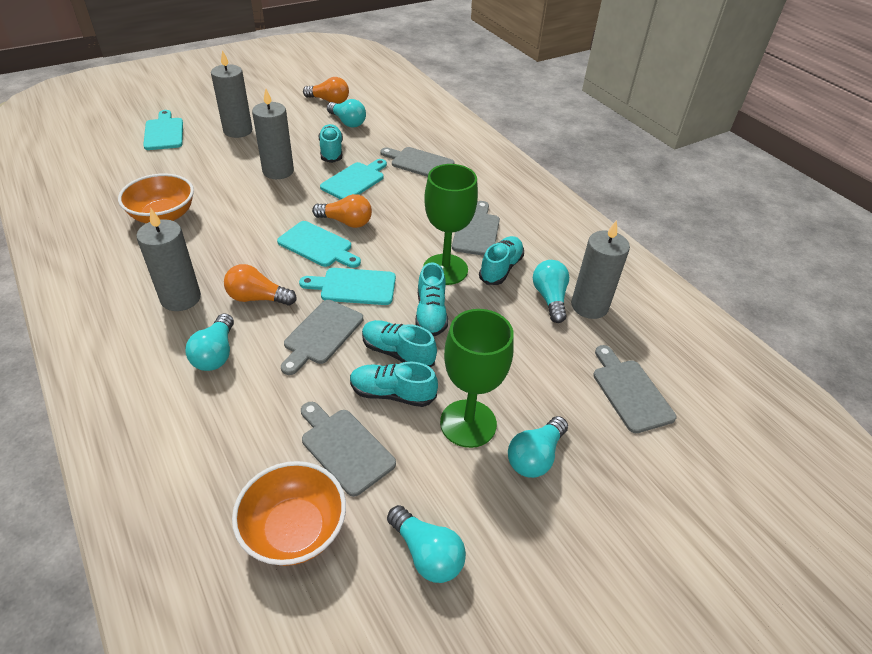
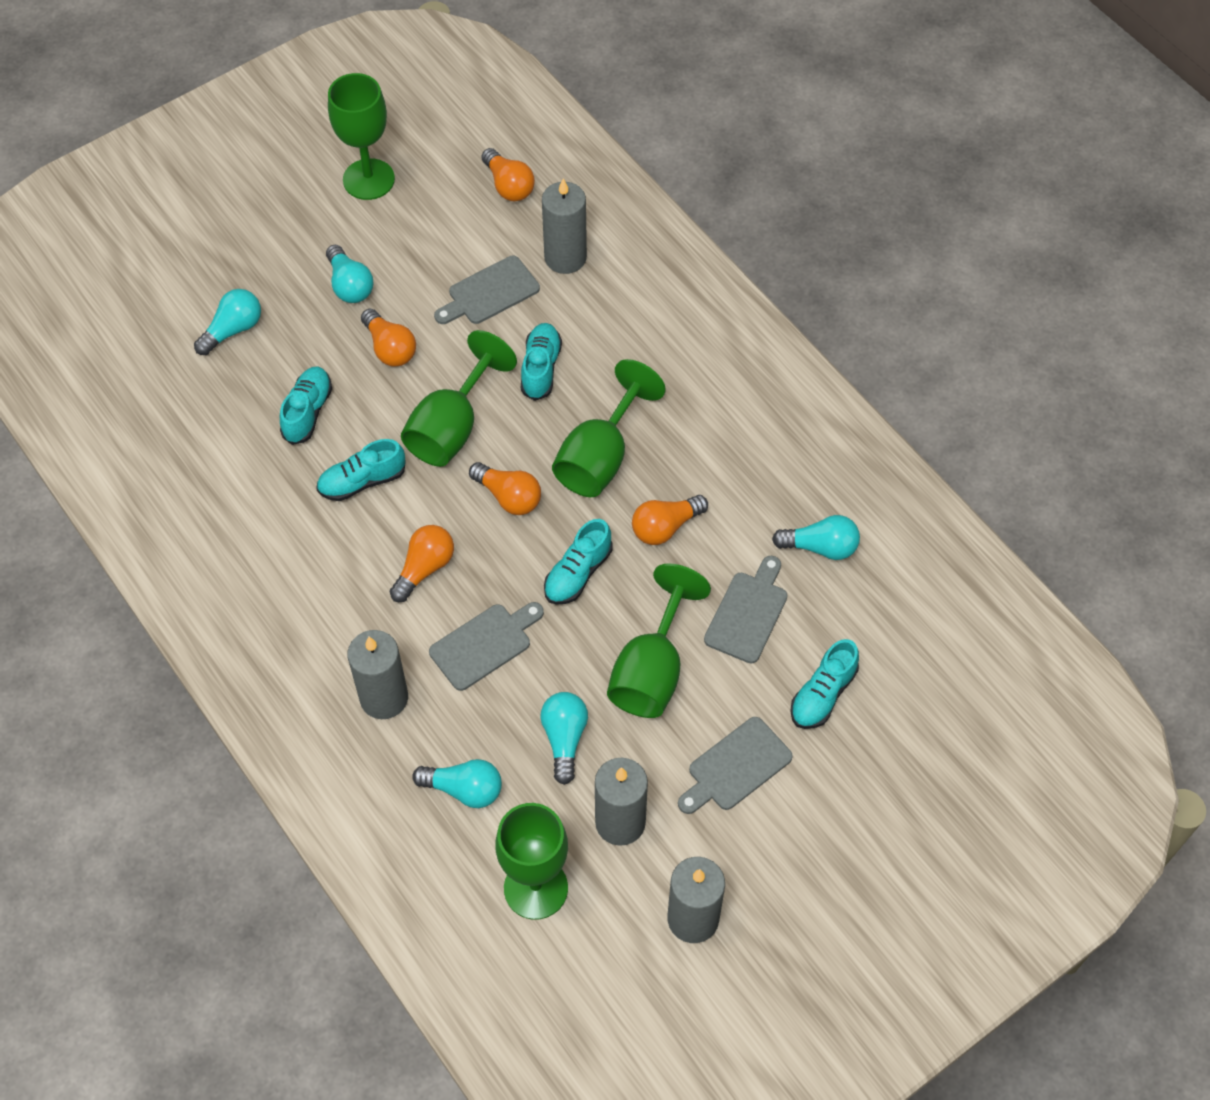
green goblet: [423,164,478,285] [440,309,514,448] = 2 -> [328,73,395,200] [401,330,517,467] [495,803,568,920] [552,359,666,497] [607,563,711,718] = 5
grey cutting board: [281,300,363,375] [301,402,396,497] [380,147,454,177] [452,201,500,256] [593,345,676,433] = 5 -> [429,602,544,691] [434,256,540,324] [678,717,793,814] [704,556,788,664] = 4
orange bowl: [118,173,194,223] [232,461,346,566] = 2 -> none = 0
orange light bulb: [224,264,297,306] [303,77,349,104] [312,194,372,228] = 3 -> [361,309,416,366] [390,525,454,602] [469,462,541,515] [482,148,535,201] [632,495,708,545] = 5
turquoise cutting board: [143,110,183,150] [277,221,361,268] [299,268,396,305] [320,159,387,200] = 4 -> none = 0

